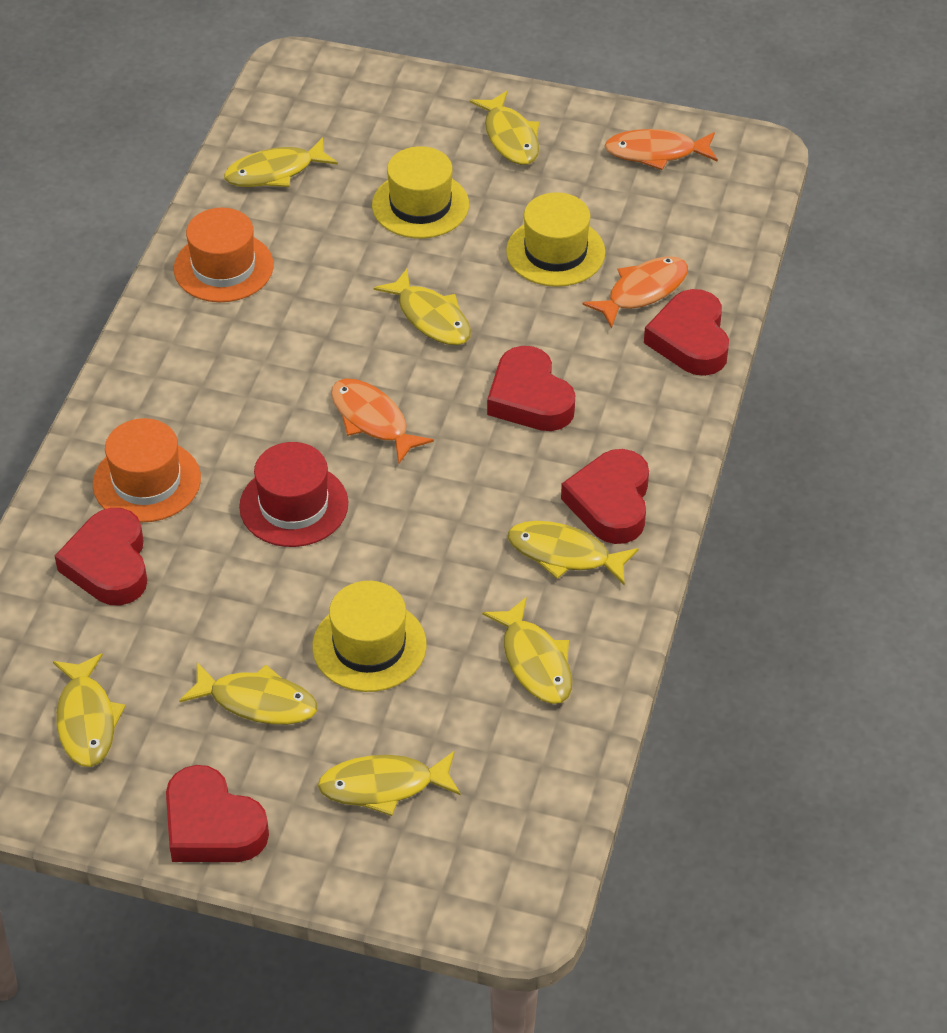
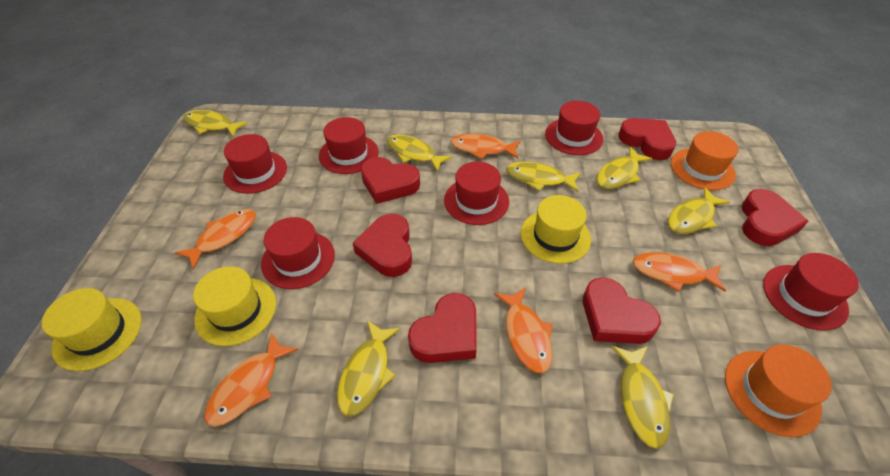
orange fish: [331,379,434,464] [582,256,688,329] [605,129,718,170] = 3 -> [175,209,256,269] [204,332,299,427] [451,134,521,159] [494,287,553,373] [633,252,726,292] = 5
red hat: [239,442,348,547] = 1 -> [223,134,287,194] [261,217,335,289] [319,117,379,174] [444,162,509,225] [545,101,603,155] [763,253,859,331] = 6
red heart: [55,508,147,606] [166,765,269,862] [487,346,575,431] [561,449,649,544] [644,289,729,376] = 5 -> [353,214,412,277] [360,157,420,204] [408,293,477,363] [583,277,661,344] [618,118,676,160] [741,189,808,246] = 6
yellow fish: [53,653,125,767] [179,662,317,725] [224,137,338,187] [318,751,461,816] [373,269,471,345] [470,91,539,165] [482,597,572,704] [508,521,639,585] = 8 -> [183,110,248,137] [337,320,400,416] [387,134,452,172] [506,162,581,192] [597,147,652,189] [611,346,674,449] [668,187,730,234] = 7

